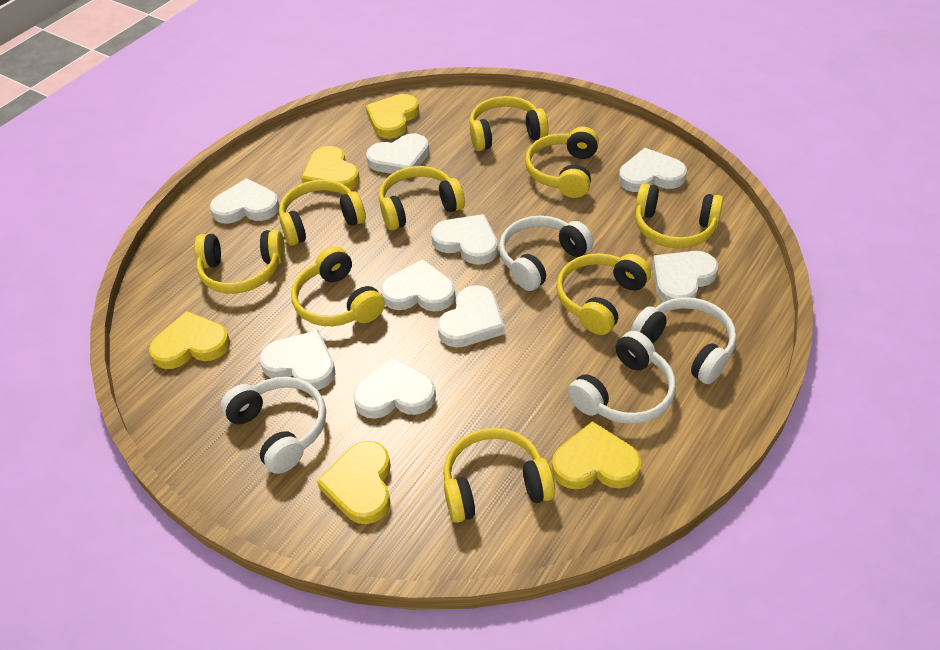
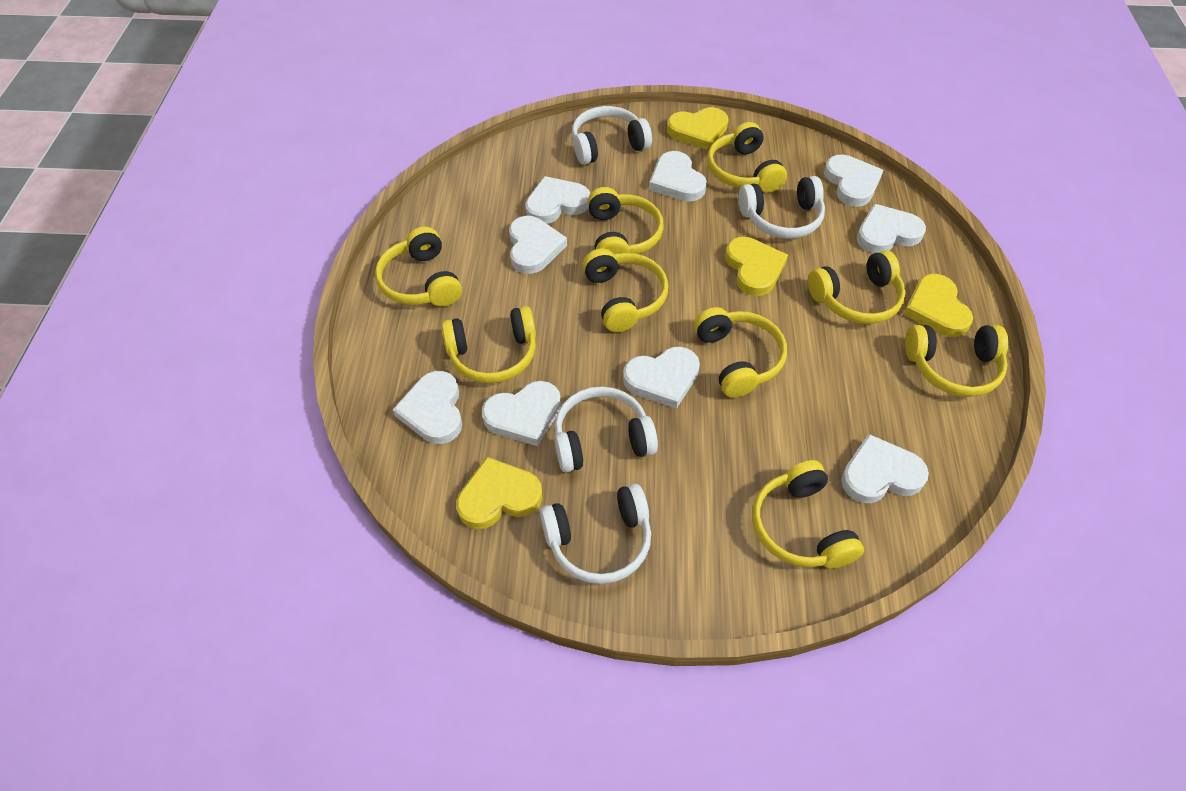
yellow heart: [149,311,230,369] [301,146,360,192] [317,441,391,524] [366,94,419,139] [552,421,641,489] = 5 -> [456,457,543,529] [667,107,728,150] [725,237,788,296] [903,274,973,337] = 4

